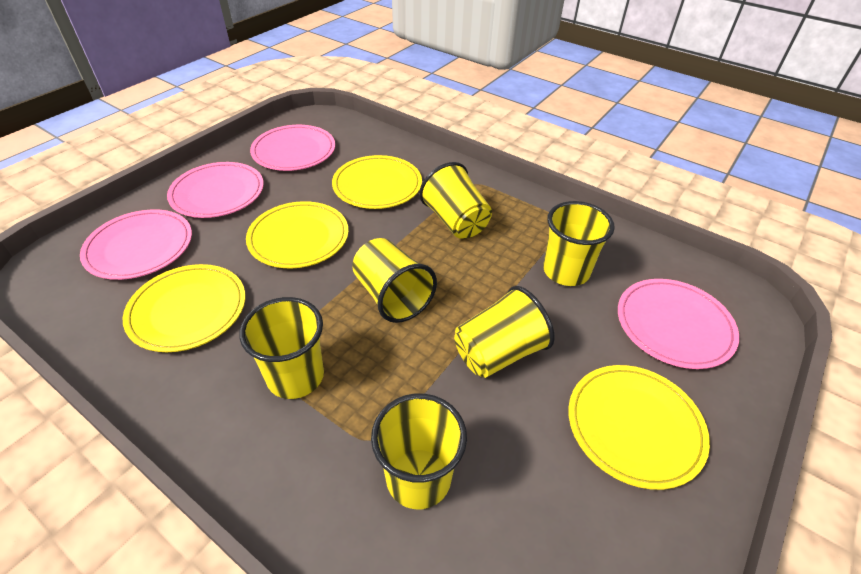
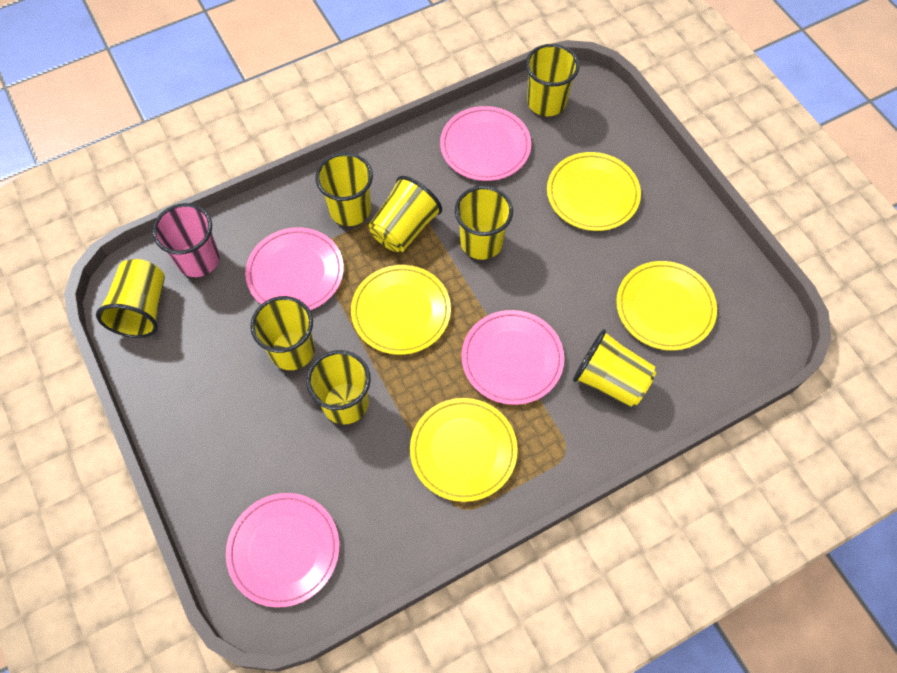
pink cup: none = 0 -> [152,203,220,277] = 1
yellow cup: [239,297,324,399] [352,238,437,323] [371,393,467,509] [419,162,492,239] [454,286,555,378] [543,201,615,286] = 6 -> [96,259,165,338] [250,296,315,370] [306,350,371,425] [315,152,373,226] [369,176,442,252] [455,186,513,260] [526,44,580,116] [573,329,656,407] = 8

